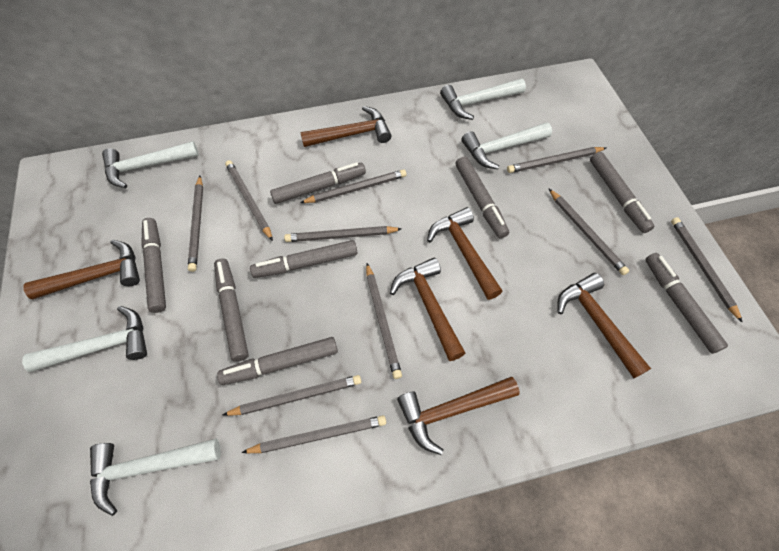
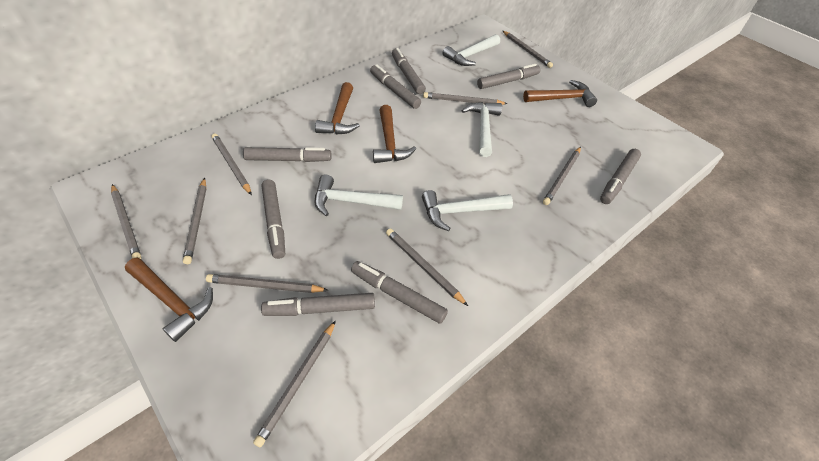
brown hammer: [23,240,140,299] [300,106,392,147] [390,258,466,361] [397,377,520,455] [427,207,503,300] [557,273,651,378] = 6 -> [125,258,213,342] [315,82,360,135] [373,105,416,163] [523,80,597,107] = 4
grey pencil: [188,176,203,272] [223,375,362,416] [225,160,273,241] [241,415,386,453] [284,226,401,242] [300,169,407,203] [366,263,402,379] [507,147,606,173] [549,189,629,275] [671,217,743,323] = 10 -> [111,184,142,259] [183,178,207,264] [206,274,328,293] [212,134,252,195] [253,320,336,447] [386,228,468,306] [423,92,508,105] [503,31,553,68] [543,147,581,205] = 9
white hammer: [22,306,147,372] [90,438,221,516] [102,141,199,188] [440,79,526,120] [462,122,552,169] = 5 -> [315,174,403,216] [422,190,513,231] [443,34,500,66] [461,102,502,157] = 4

